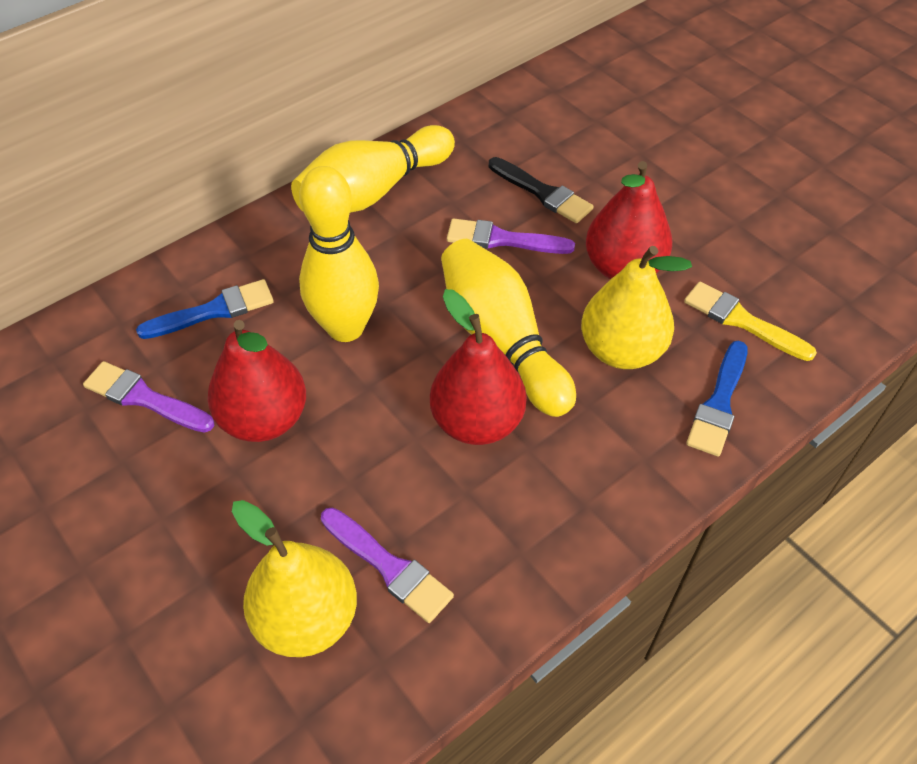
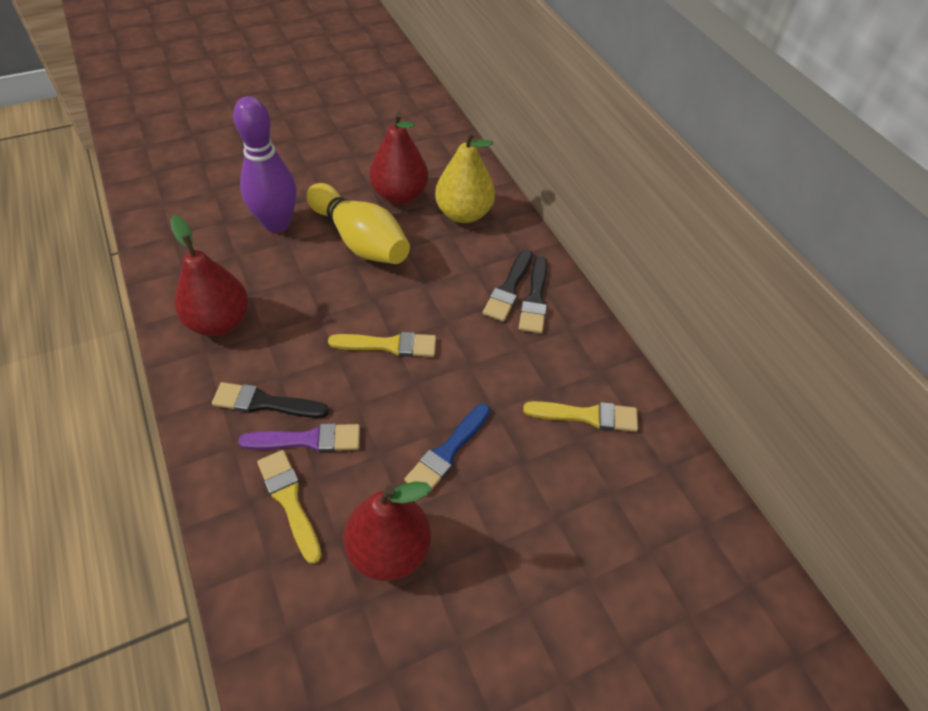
black brush: [489,157,594,223] = 1 -> [212,382,329,418] [483,249,533,322] [519,256,547,334] = 3
blue brush: [136,279,274,339] [686,341,747,457] = 2 -> [404,404,490,496] = 1
purple bowling pin: none = 0 -> [233,96,297,233] = 1
purple brush: [83,361,214,432] [321,507,454,623] [447,218,575,254] = 3 -> [238,423,360,452] = 1
yellow bowling pin: [291,125,455,213] [299,166,379,342] [441,239,576,417] = 3 -> [307,183,410,264] = 1
yellow brush: [684,282,817,361] = 1 -> [257,450,322,564] [328,332,436,357] [523,401,638,432] = 3
yellow pear: [232,500,357,657] [581,246,692,369] = 2 -> [435,131,495,223] = 1

